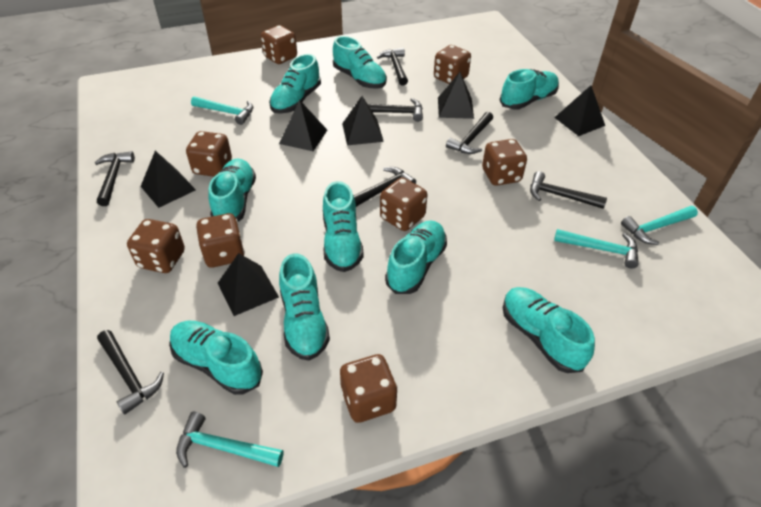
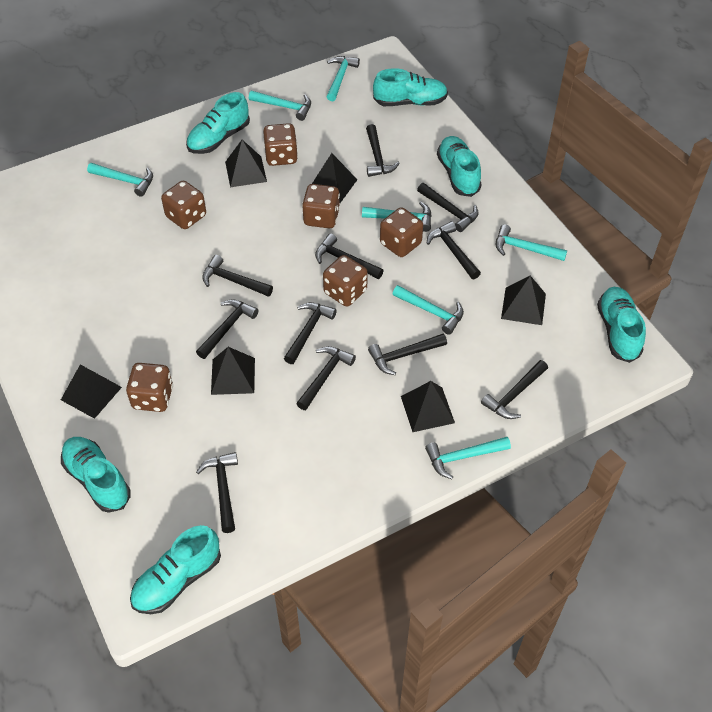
black hammer: [95,151,135,206] [97,330,164,415] [354,167,416,207] [367,98,423,122] [377,48,408,86] [446,112,493,154] [530,171,607,209] = 7 -> [196,299,259,359] [196,452,238,533] [202,255,273,297] [284,302,337,364] [296,346,356,410] [315,233,384,279] [366,124,400,177] [368,334,447,375] [417,183,479,232] [427,221,481,279] [481,360,548,419] = 11
brown dice: [127,219,185,273] [186,131,232,177] [196,213,245,268] [261,25,297,64] [340,354,398,423] [380,177,427,231] [434,45,471,84] [482,139,527,186] = 8 -> [126,363,173,412] [161,181,206,229] [263,123,298,166] [302,184,340,228] [323,255,368,307] [380,207,423,257] = 6
turquoise hammer: [176,412,283,468] [191,96,253,125] [554,229,639,269] [621,206,698,245] = 4 -> [87,163,153,197] [249,91,311,121] [327,56,360,101] [362,202,432,232] [393,285,464,335] [425,437,511,479] [495,224,567,261] = 7
turquoise shoe: [169,321,263,395] [208,159,256,222] [269,54,321,114] [279,254,330,361] [323,181,364,272] [333,36,387,89] [385,220,447,294] [500,69,559,109] [503,287,595,373] = 9 -> [61,437,131,513] [130,525,221,614] [186,92,250,154] [373,68,448,106] [437,136,482,197] [597,287,646,363] = 6

